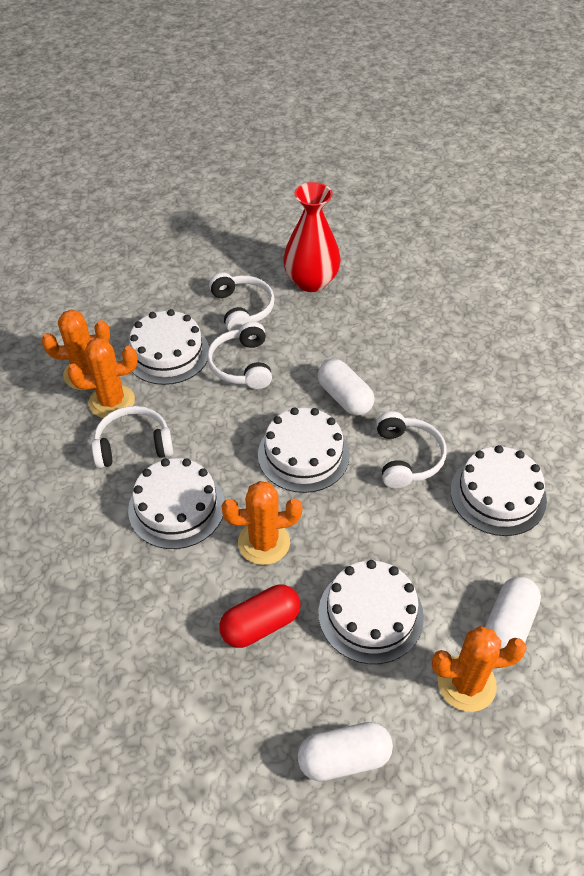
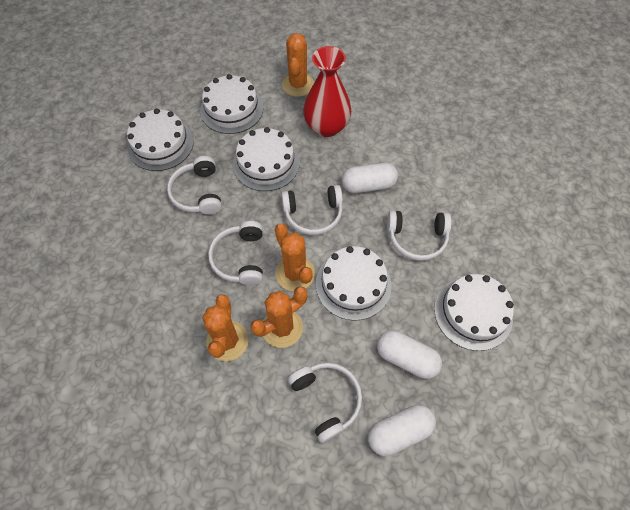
red capsule: [219,585,301,648] = 1 -> none = 0
white headphones: [91,406,174,468] [207,322,272,389] [209,272,275,331] [376,411,447,488] = 4 -> [167,156,222,215] [208,221,263,285] [281,185,343,235] [288,363,362,443] [387,210,452,261] = 5

